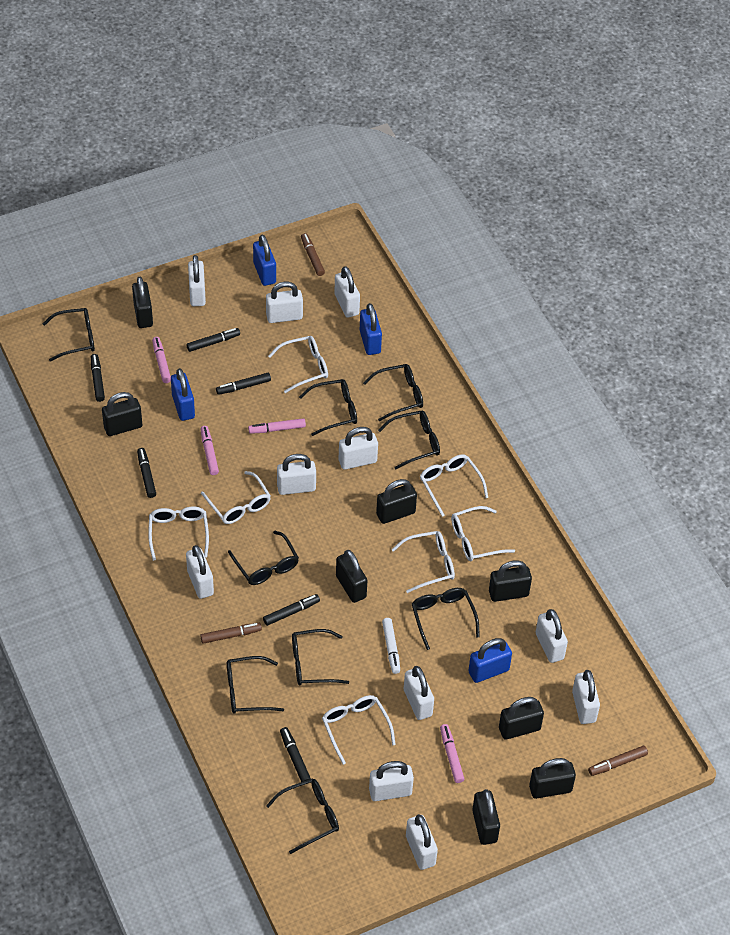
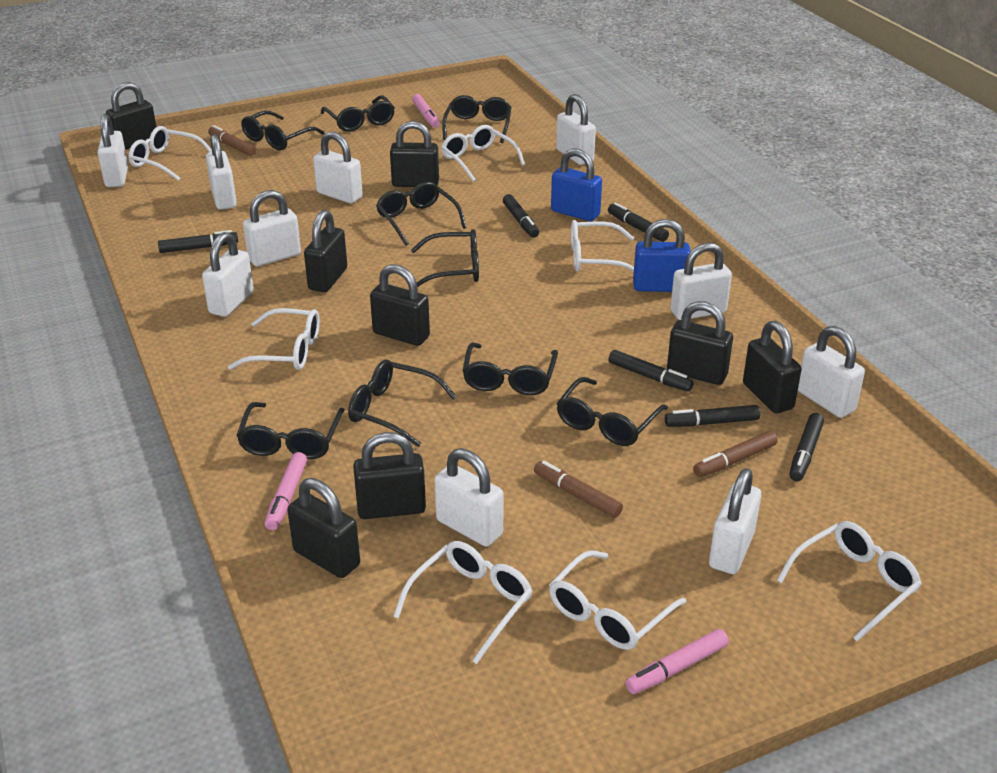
blue padlock: [171,368,195,421] [253,235,276,286] [360,303,382,355] [468,638,512,683] = 4 -> [551,148,602,221] [633,219,691,292] = 2
pink marker: [152,337,171,383] [201,426,219,475] [248,418,306,434] [440,724,464,783] = 4 -> [265,452,307,530] [412,94,440,128] [626,629,729,694] = 3
white marker: [382,618,400,674] = 1 -> none = 0
white padlock: [186,545,214,599] [188,255,206,306] [266,282,303,323] [277,454,316,495] [334,266,360,318] [339,427,378,470] [369,761,414,801] [404,666,434,720] [406,814,438,870] [536,609,568,663] [572,670,600,724] = 11 -> [97,114,128,187] [202,232,254,317] [206,134,237,210] [243,190,301,266] [313,132,363,203] [434,448,503,547] [556,94,596,165] [670,243,732,320] [709,468,761,574] [798,326,865,418] = 10

